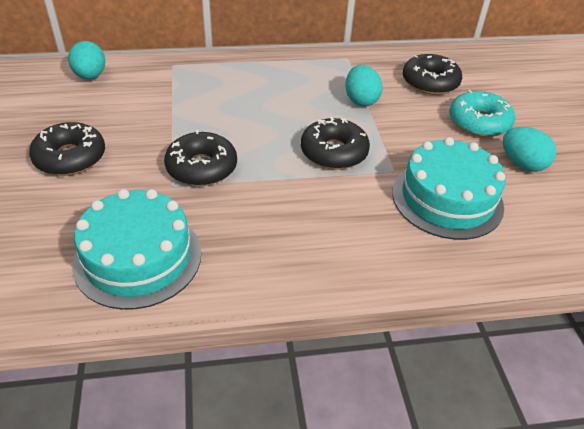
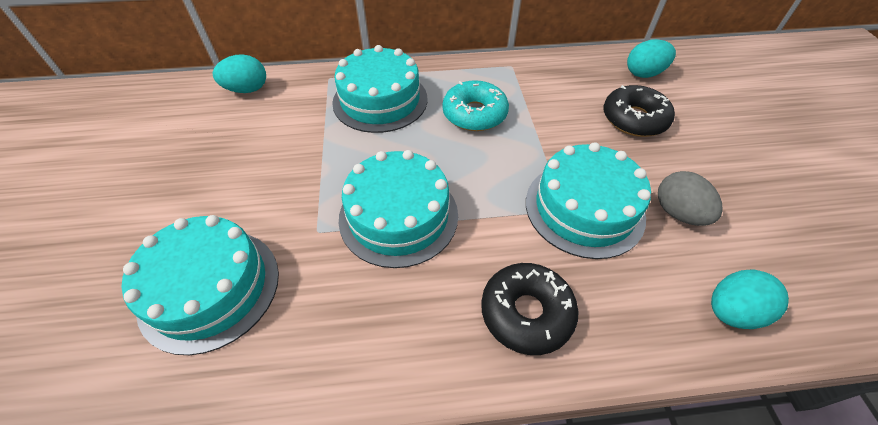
black donut: [29,122,105,176] [164,130,237,186] [301,117,370,170] [403,54,462,95] = 4 -> [481,263,579,355] [604,85,675,137] = 2
grey egg: none = 0 -> [658,171,723,226] = 1
turquoise cake: [72,189,201,310] [392,137,506,240] = 2 -> [122,215,279,355] [332,45,428,133] [339,150,458,268] [526,142,651,259] = 4

